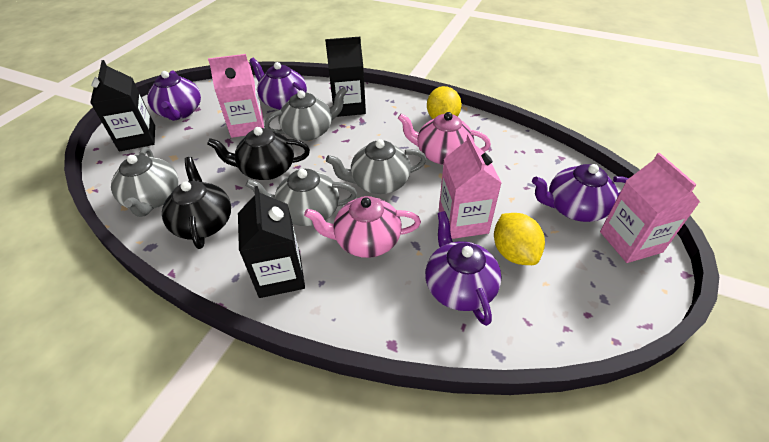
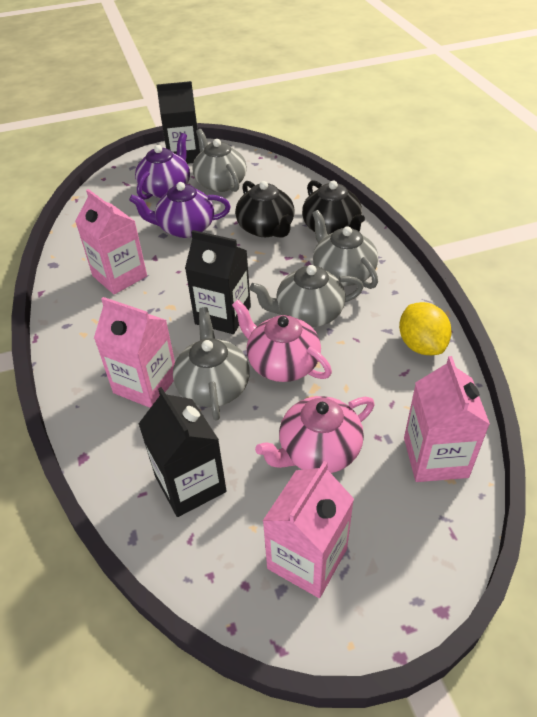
pink carton: [208,54,264,138] [439,134,502,239] [600,153,700,263] = 3 -> [75,189,147,295] [94,297,175,408] [263,461,354,598] [404,356,490,482] = 4
purple teapot: [147,71,201,121] [249,58,307,110] [425,211,502,326] [532,164,629,222] = 4 -> [129,182,231,238] [135,133,190,200] = 2
yellow lemon: [427,86,462,119] [494,213,545,265] = 2 -> [399,302,452,355] = 1

